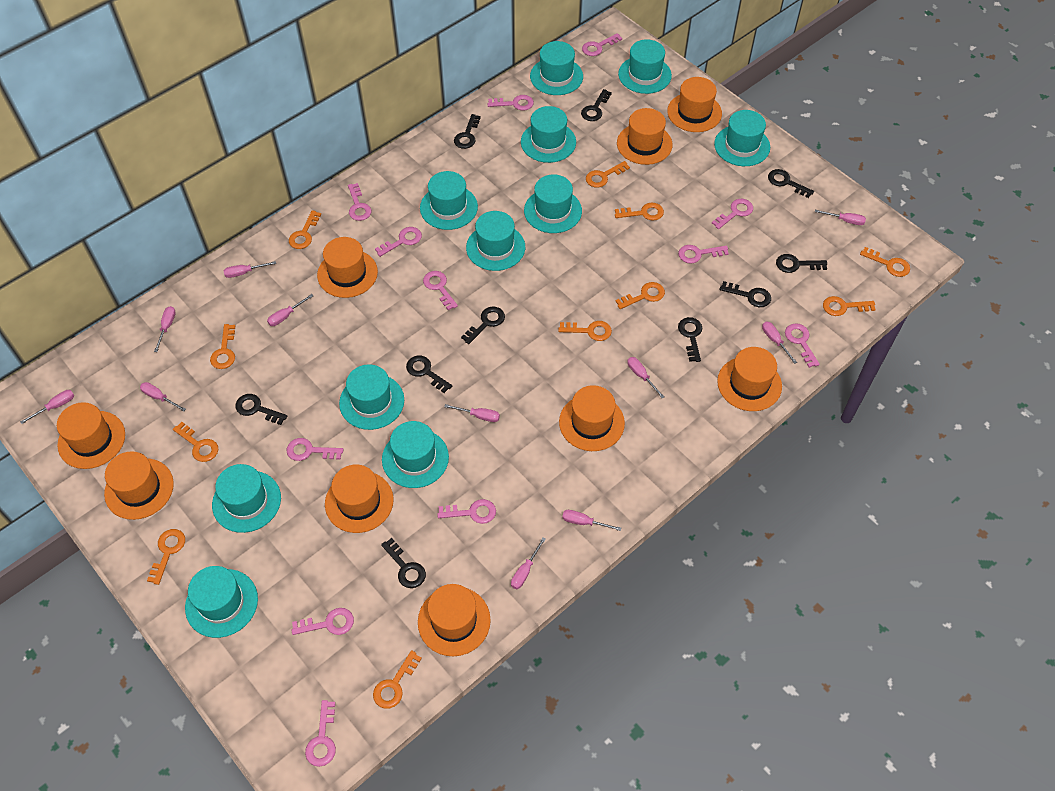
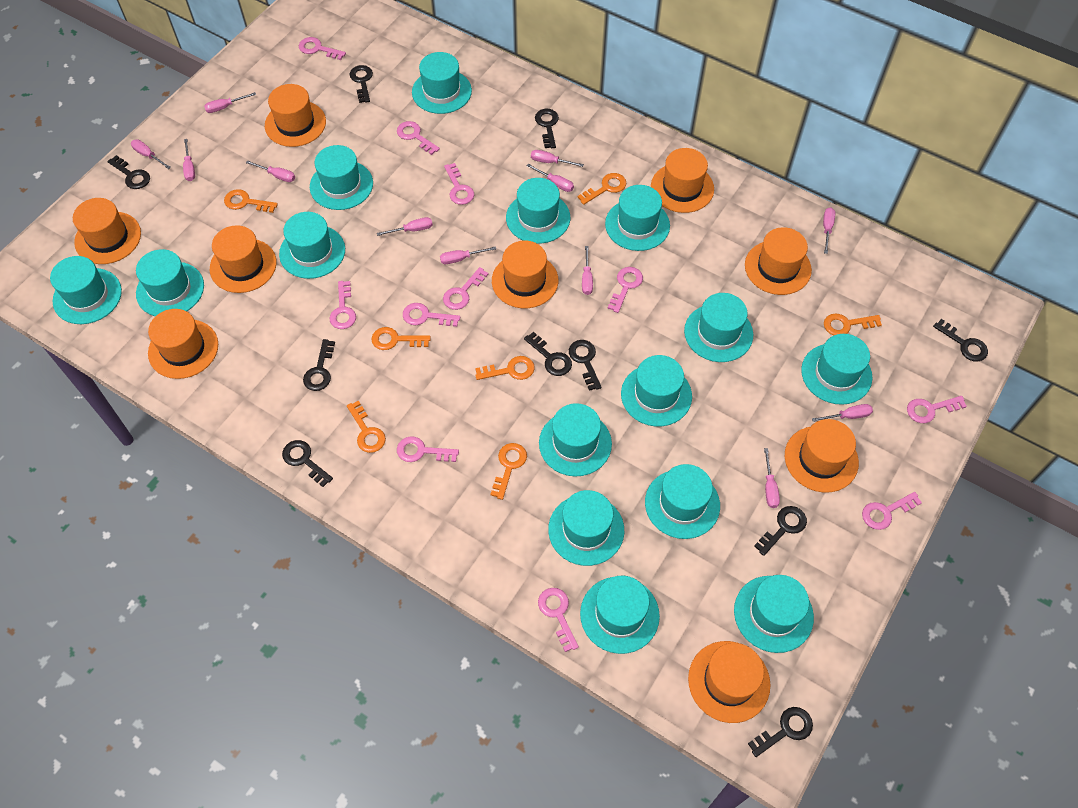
orange key: [147,529,185,585] [173,422,218,462] [210,324,235,369] [289,210,321,249] [373,650,422,709] [558,321,612,341] [586,161,630,188] [615,203,664,221] [616,282,665,309] [823,296,876,316] [860,247,910,277] = 11 -> [224,189,278,213] [347,401,386,453] [371,327,431,350] [475,356,535,380] [490,443,527,500] [578,173,626,205] [824,313,882,335] = 7
pink key: [287,438,343,461] [292,608,354,635] [305,700,336,767] [348,183,372,221] [375,227,422,257] [423,271,458,310] [437,499,496,524] [487,95,534,111] [582,33,622,56] [678,245,729,263] [712,199,753,229] [785,323,820,368] = 12 -> [299,37,346,60] [330,281,356,329] [397,121,440,155] [397,436,459,462] [403,303,460,327] [443,267,488,310] [444,163,474,205] [538,588,579,652] [607,267,643,313] [862,492,922,530] [907,396,967,423] = 11
pink screwdriver: [20,390,74,424] [140,382,186,411] [154,306,176,352] [224,261,276,278] [267,294,313,326] [444,404,500,422] [511,538,546,589] [562,510,621,531] [627,357,665,398] [762,322,797,364] [815,210,866,225] = 11 -> [131,139,171,169] [183,139,195,181] [204,92,256,113] [246,160,295,182] [377,217,433,236] [440,246,496,264] [527,164,574,192] [531,150,584,167] [582,246,593,295] [764,448,780,508] [812,404,873,422] [823,207,835,254] = 12
turquoise hat: [185,566,258,638] [212,464,281,533] [339,364,404,430] [382,421,449,488] [420,171,478,230] [466,211,525,271] [521,106,576,163] [524,174,582,233] [530,41,583,95] [618,39,672,94] [714,110,770,166] = 11 -> [50,256,122,324] [136,249,204,316] [279,212,345,279] [310,145,373,210] [412,52,472,114] [506,178,570,244] [539,403,612,476] [548,490,624,566] [580,576,660,654] [605,185,670,251] [621,355,692,426] [645,464,720,539] [684,293,753,362] [734,575,814,653] [801,334,873,405] = 15

